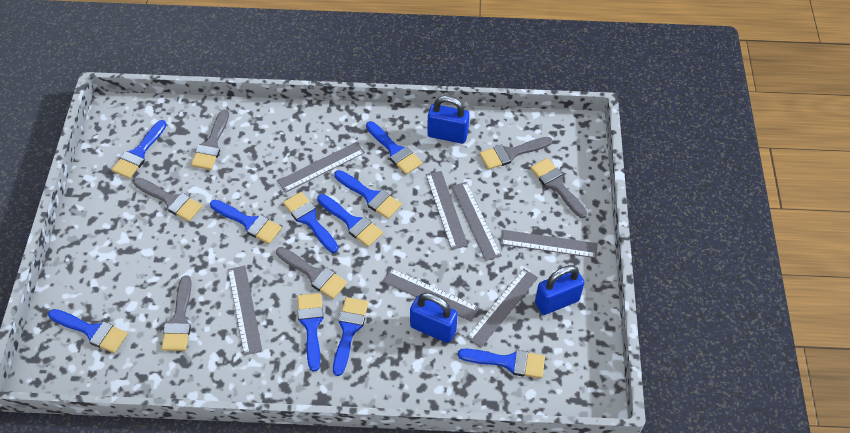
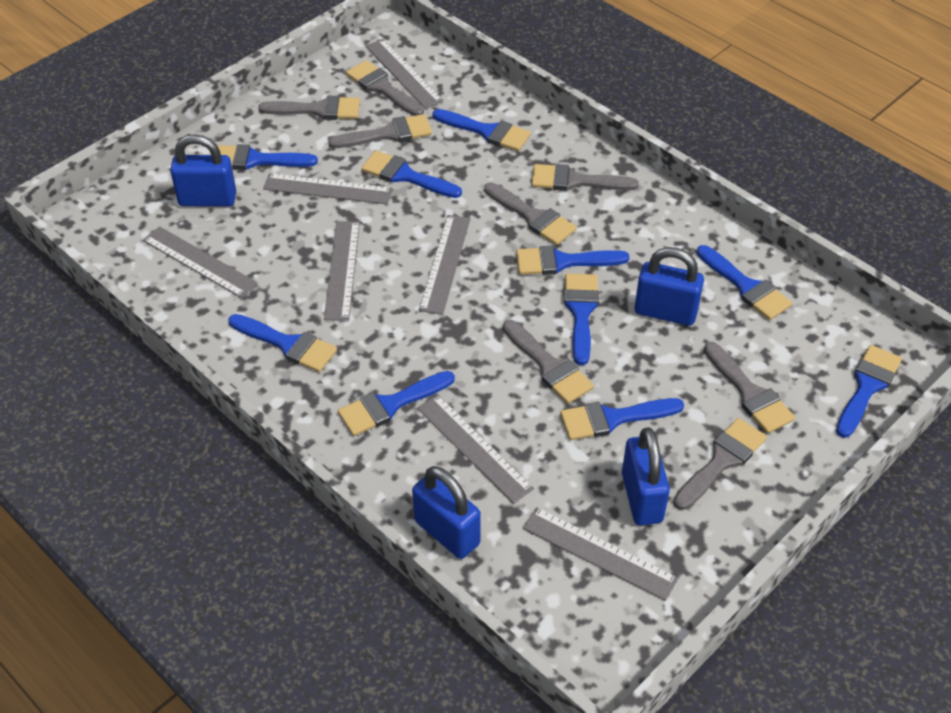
blue padlock: [410,293,458,343] [427,96,469,144] [535,265,585,315] = 3 -> [170,134,236,206] [412,466,481,559] [622,427,670,525] [635,247,704,326] = 4
grey brush: [133,178,202,221] [161,275,192,351] [191,109,229,170] [276,247,347,299] [479,137,553,170] [530,158,587,218] = 6 -> [258,96,360,120] [328,114,432,148] [346,60,424,116] [484,182,577,245] [503,320,594,404] [531,164,639,191] [674,418,767,510] [704,342,795,434] = 8

